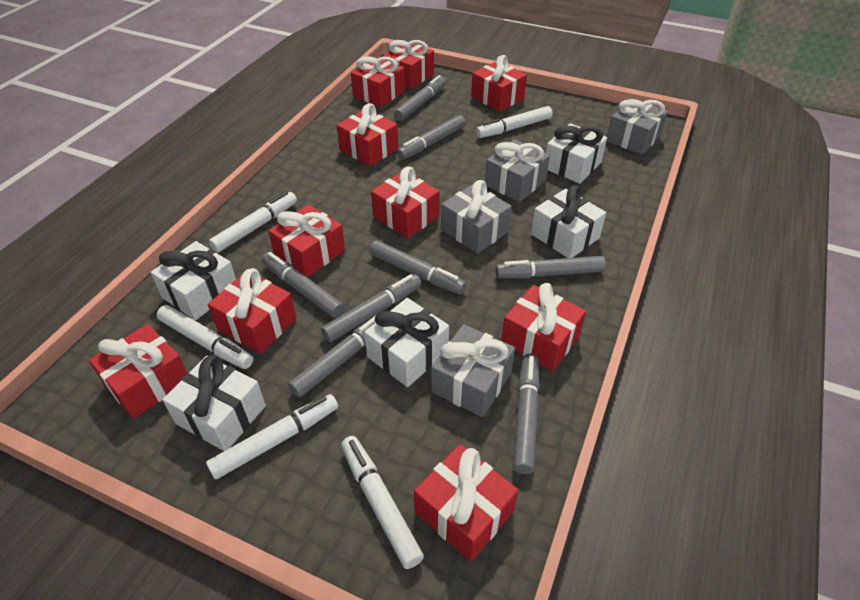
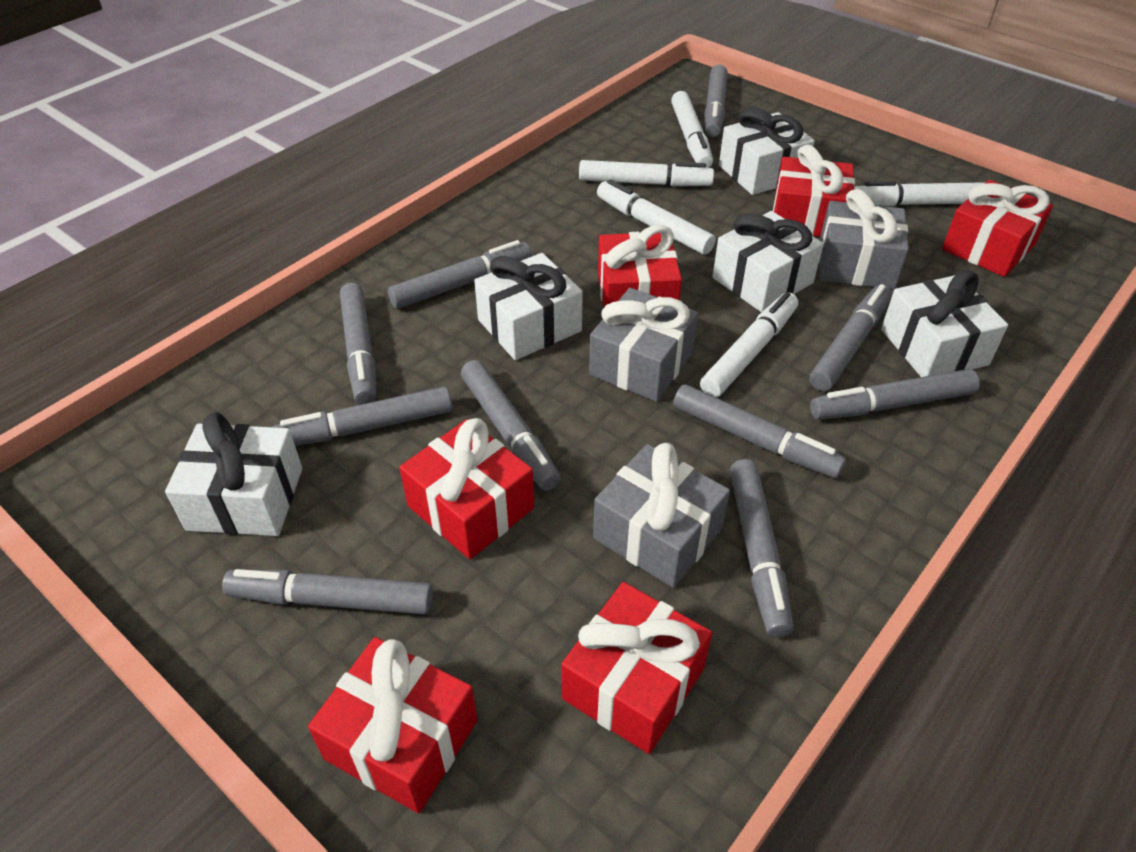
grey gift: [431,324,515,417] [441,180,512,254] [485,139,550,202] [607,98,668,155] = 4 -> [589,288,698,402] [593,443,730,588] [819,189,909,289] = 3
grey marker: [262,252,344,318] [288,315,376,398] [321,274,421,342] [369,240,467,295] [394,75,446,121] [397,115,466,160] [496,256,606,278] [513,354,540,474] = 8 -> [222,569,433,615] [272,387,452,446] [340,283,376,404] [388,240,532,309] [461,360,561,491] [673,384,846,478] [704,65,728,137] [730,459,793,638] [809,284,892,391] [810,369,980,420] = 10
red gift: [89,324,187,419] [208,268,297,354] [268,205,345,278] [337,103,398,167] [351,56,405,107] [371,167,440,238] [383,40,434,89] [414,444,518,561] [471,55,527,112] [501,283,586,371] = 10 -> [308,637,478,813] [399,418,534,559] [561,582,712,754] [598,225,682,308] [773,145,855,237] [942,180,1053,277] = 6

